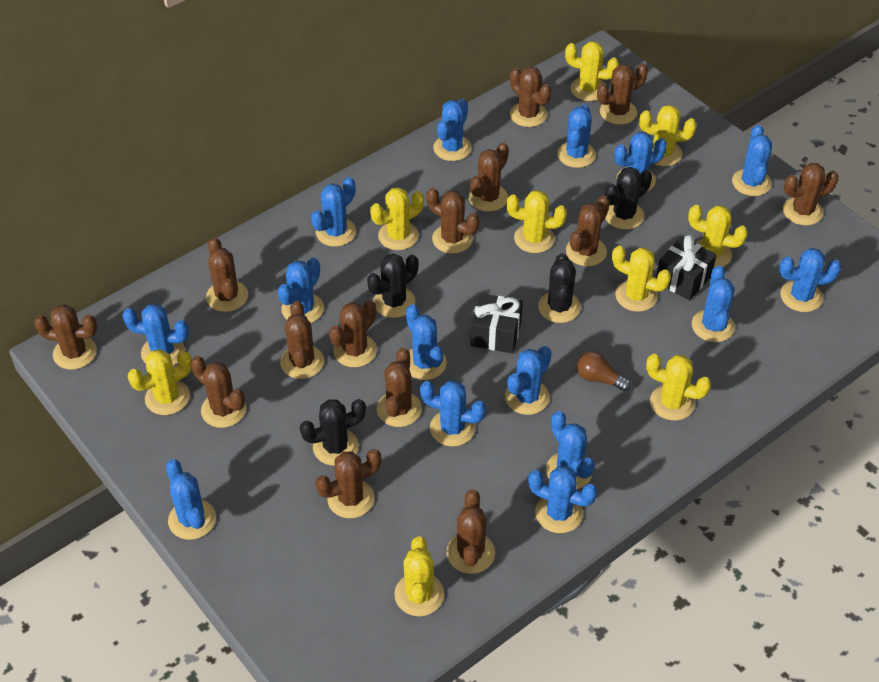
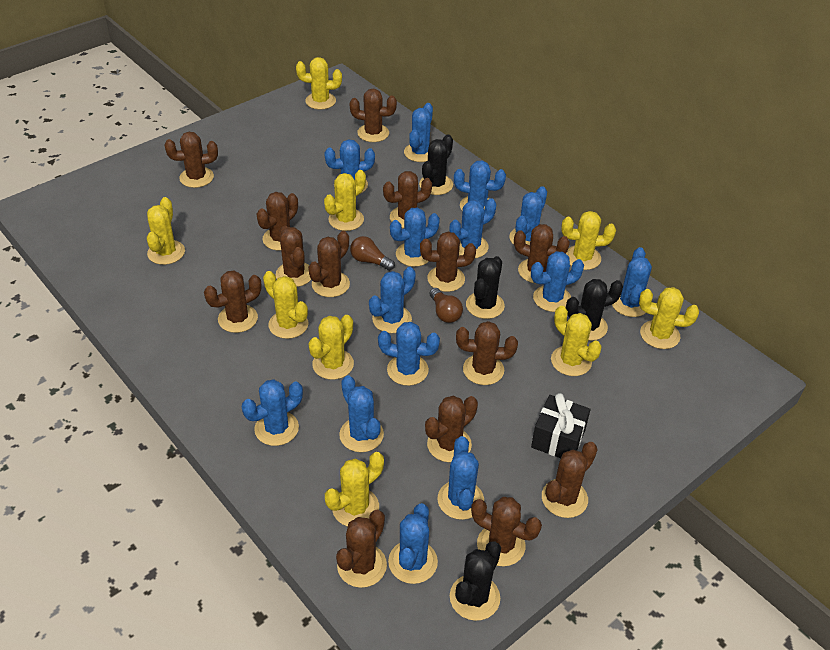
black gift: [471,293,523,354] [656,235,717,301] = 2 -> [531,393,590,458] = 1
blue cactus: [122,304,189,366] [166,459,216,540] [278,258,324,323] [311,177,356,247] [406,304,447,380] [420,380,486,447] [433,99,472,161] [505,346,552,415] [528,466,597,533] [546,411,595,489] [557,104,596,168] [614,132,667,192] [692,265,735,342] [732,125,773,196] [779,248,842,312] = 15 -> [242,379,303,446] [324,140,375,194] [339,375,384,452] [369,267,416,333] [378,322,440,386] [388,503,438,584] [390,208,440,267] [404,103,433,162] [437,436,484,520] [450,198,496,258] [454,161,506,210] [509,186,547,245] [531,251,584,312] [612,247,652,317] = 14
brown light bulb: [577,351,631,392] = 1 -> [350,236,395,271] [429,288,463,323] = 2

